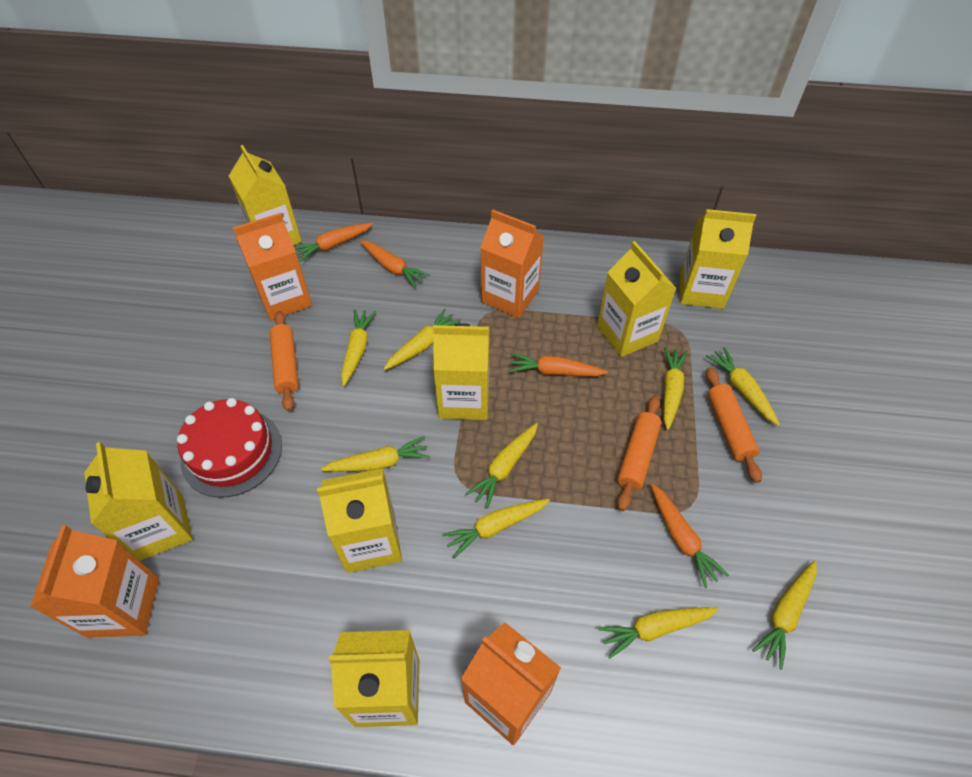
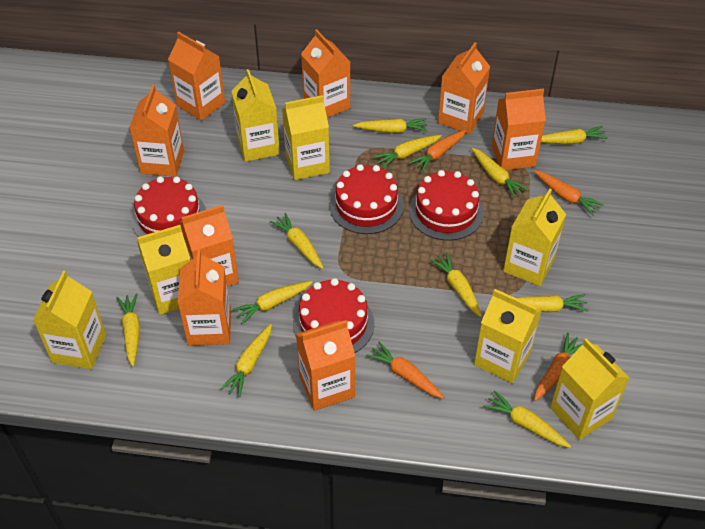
orange carton: [30,525,159,638] [233,213,312,320] [461,622,561,745] [480,210,544,318] = 4 -> [129,85,184,177] [168,32,225,121] [178,249,231,346] [179,205,239,286] [296,320,355,411] [301,29,350,118] [438,42,490,134] [492,89,546,170] = 8
orange rolling pin: [270,311,299,411] [617,396,661,511] [706,367,762,483] = 3 -> none = 0
red cake: [177,398,282,498] = 1 -> [132,176,206,237] [293,278,374,353] [330,164,404,234] [409,170,484,241] = 4
yellow carrot: [321,436,430,472] [341,309,376,386] [384,309,461,370] [442,499,550,558] [466,423,538,508] [598,607,719,658] [663,347,688,430] [706,347,780,426] [752,561,817,669] = 9 -> [116,293,140,367] [220,324,272,397] [232,281,313,324] [270,213,324,269] [353,118,428,133] [373,135,442,169] [430,252,482,317] [472,148,529,198] [483,390,571,448] [516,294,589,312] [541,126,608,144] = 11

